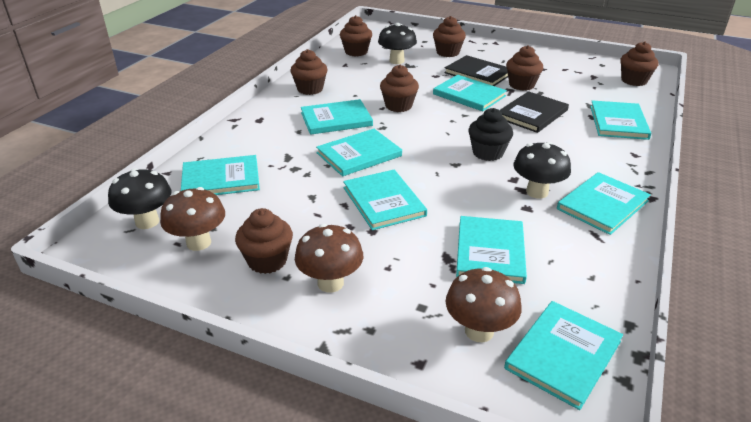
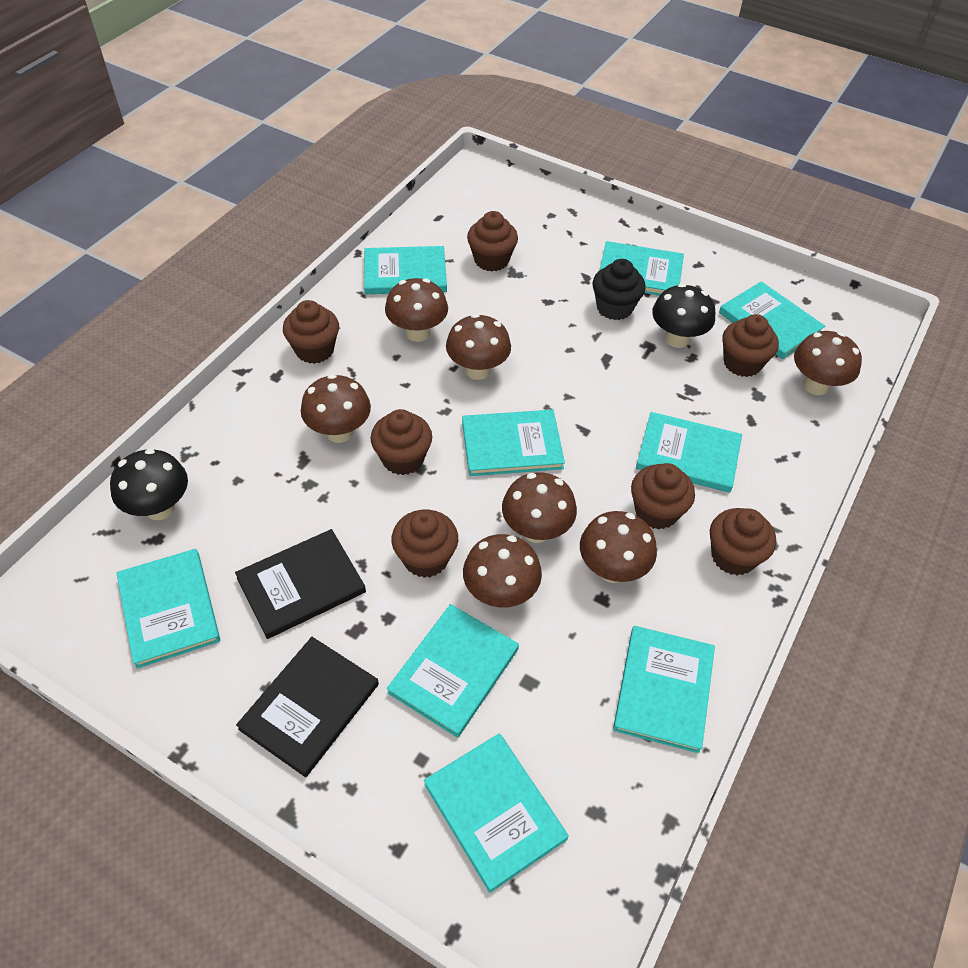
black mushroom: [108,168,172,229] [378,23,417,64] [514,142,571,199] = 3 -> [110,449,188,520] [652,284,715,348] = 2
brown mushroom: [160,187,225,251] [295,224,363,293] [445,267,522,342] = 3 -> [301,374,371,443] [385,278,448,342] [446,314,511,380] [463,534,542,607] [502,472,577,543] [580,511,657,583] [794,331,862,395] = 7

